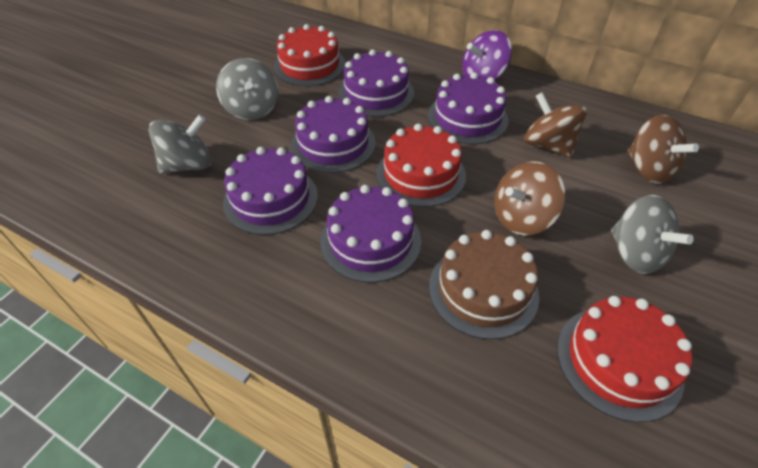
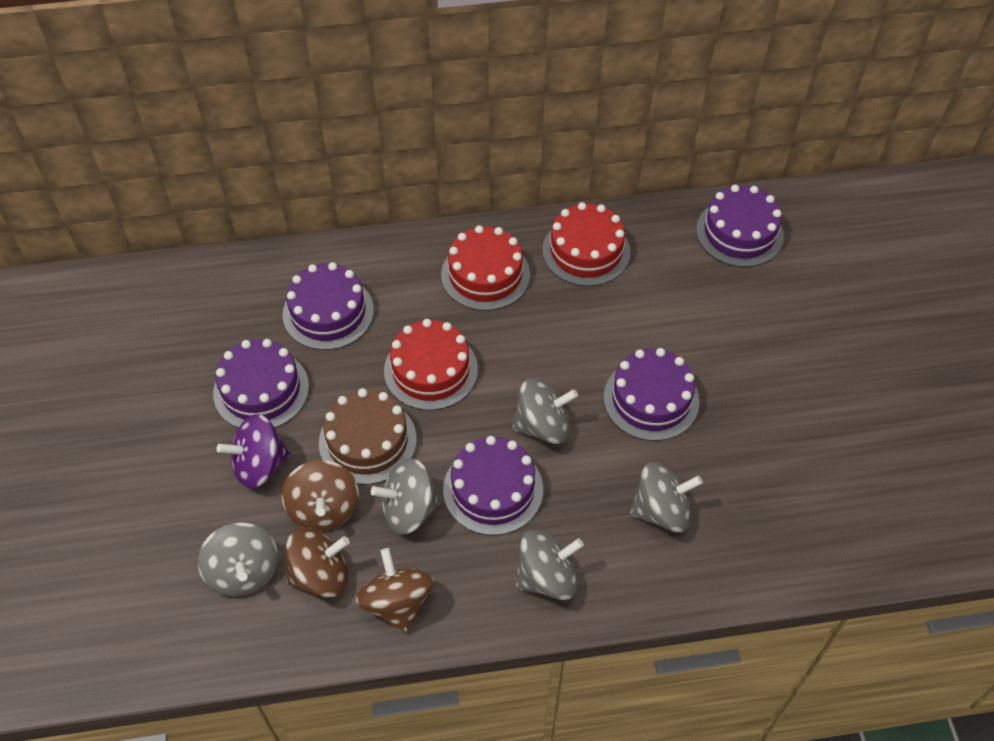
grey spinning top: [148,114,212,174] [216,58,278,120] [611,195,694,274] = 3 -> [198,523,278,596] [371,458,442,535] [512,379,578,444] [516,530,584,600] [630,462,703,532] = 5

